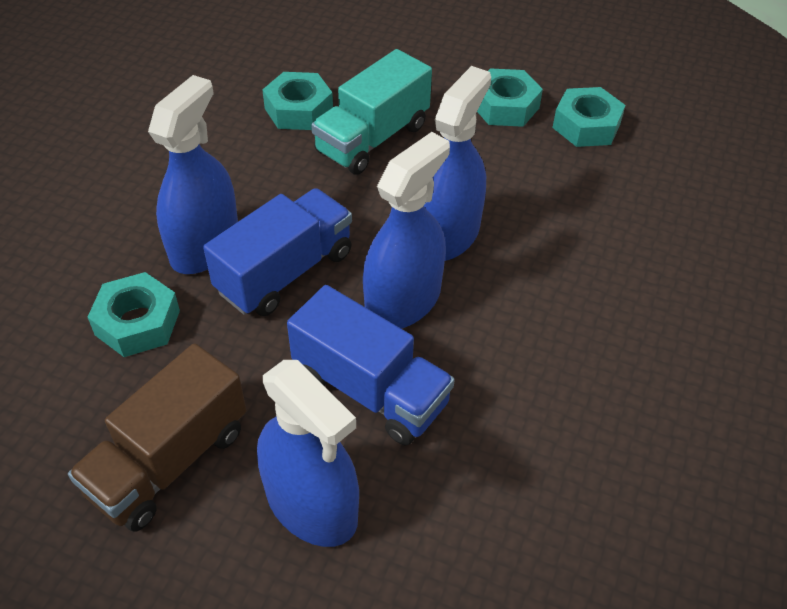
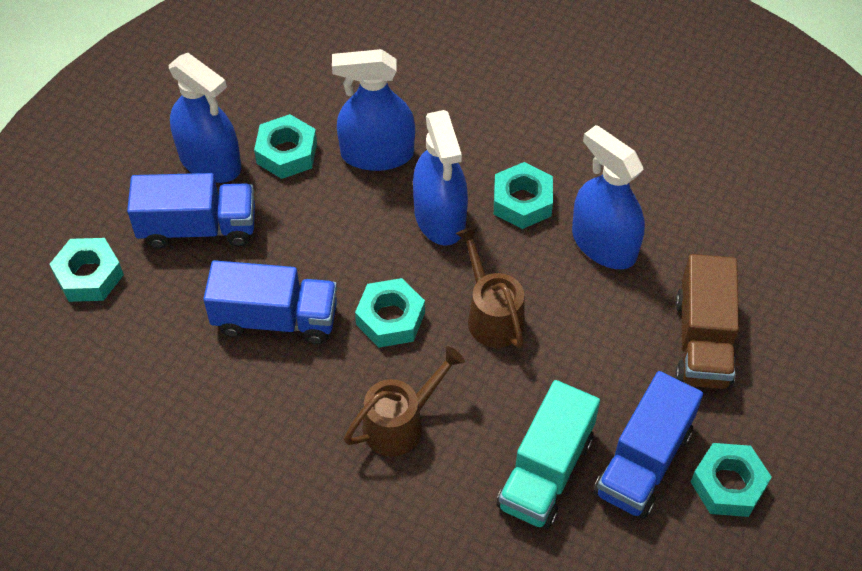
blue truck: [203,188,352,316] [287,285,455,446] = 2 -> [127,173,255,249] [203,260,337,345] [594,371,703,519] = 3
brown watering can: none = 0 -> [344,346,465,456] [456,226,525,348] = 2
turquoise nut: [87,272,180,357] [262,72,333,130] [477,68,543,127] [552,87,625,147] = 4 -> [50,238,124,302] [254,114,317,179] [355,278,425,348] [494,162,553,229] [691,443,772,517] = 5

